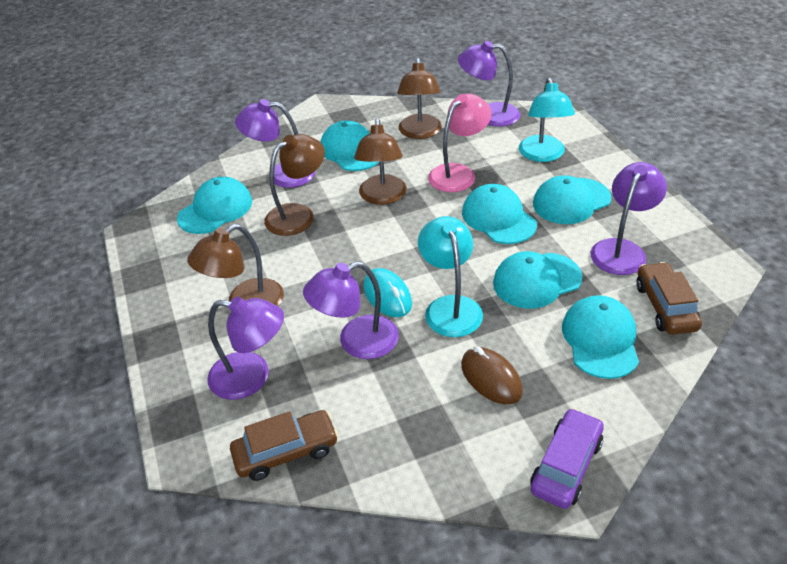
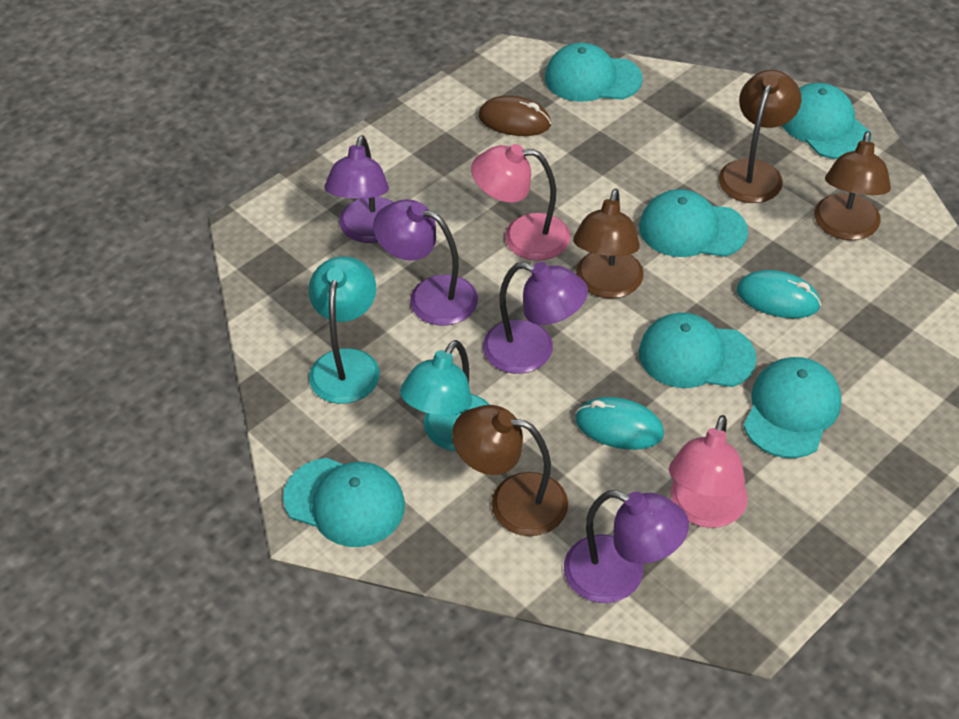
brown car: [230,410,338,481] [636,262,702,335] = 2 -> none = 0
pink lamp: [428,94,491,192] = 1 -> [471,144,571,261] [669,415,748,528] = 2
purple car: [530,408,604,509] = 1 -> none = 0
purple lamp: [208,297,284,400] [235,99,315,188] [303,261,399,359] [458,41,521,127] [591,162,667,275] = 5 -> [324,135,393,243] [373,199,478,325] [483,262,588,374] [564,490,689,603] = 4
turquoise mouse: [363,268,412,317] = 1 -> [575,397,664,450] [737,270,821,318] = 2

